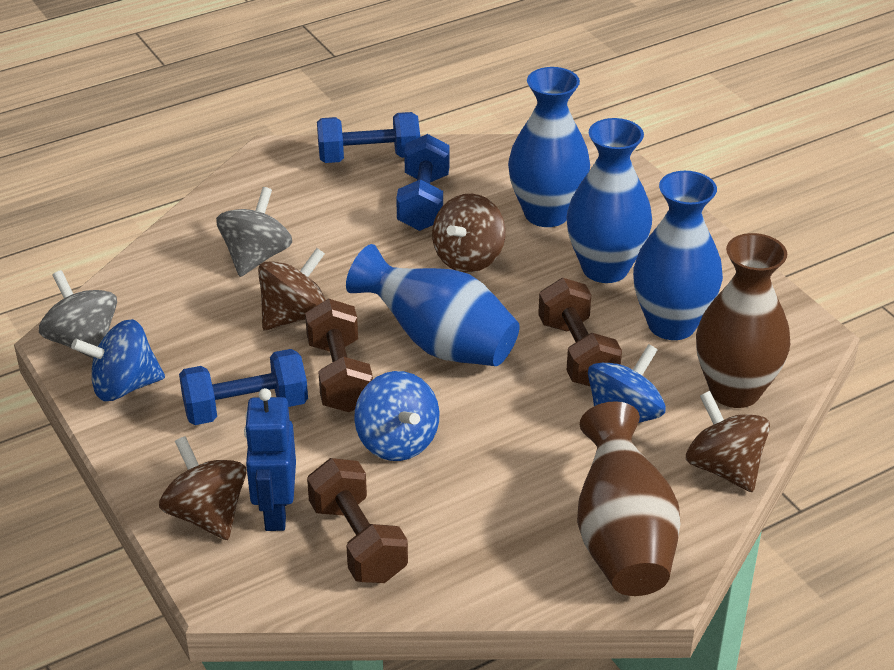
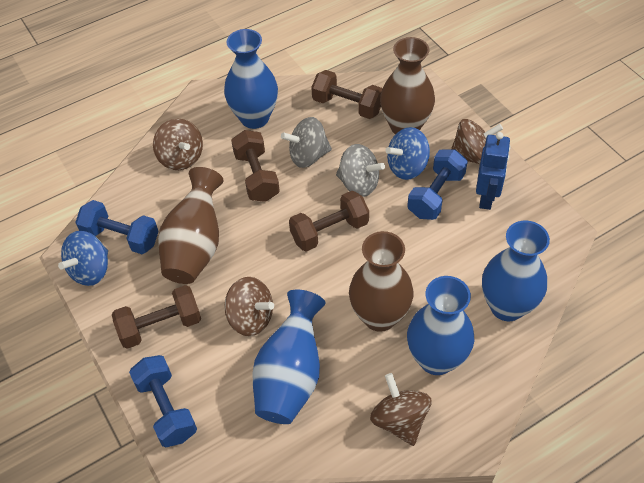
blue spinning top: [71,319,165,401] [354,371,440,461] [588,344,666,423] = 3 -> [58,231,108,286] [386,127,430,180] = 2
brown dumbbell: [305,299,373,412] [307,458,408,583] [538,278,622,386] = 3 -> [112,285,201,349] [231,130,280,202] [289,191,369,252] [311,70,382,119] = 4
brown vase: [577,401,680,596] [696,233,790,408] = 2 -> [158,167,224,284] [349,231,414,332] [380,37,435,134] = 3

